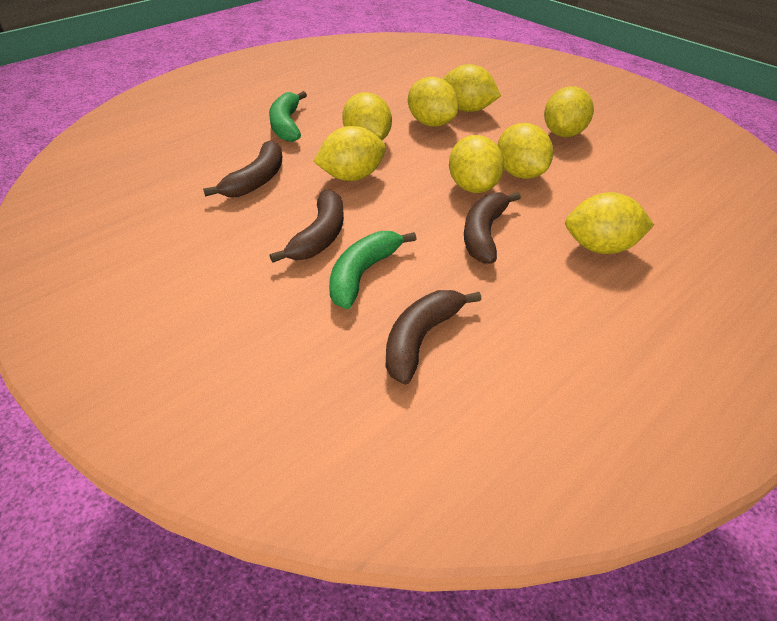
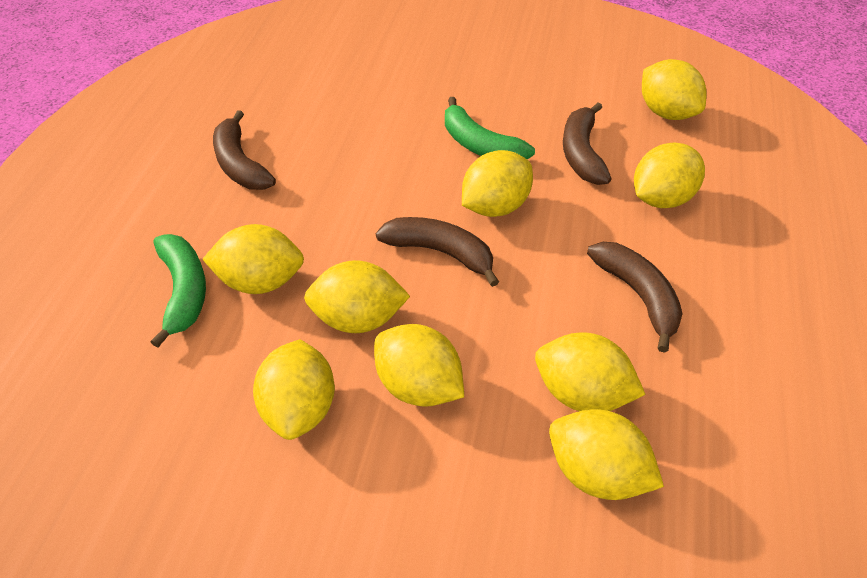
yellow lemon: [313,126,386,181] [342,92,392,140] [408,77,458,127] [443,64,501,112] [449,135,504,193] [498,123,553,179] [544,86,594,137] [565,192,654,254] = 8 -> [202,224,304,294] [253,339,335,440] [304,260,410,333] [374,324,464,407] [462,150,533,217] [535,333,646,411] [549,409,664,500] [634,143,705,208] [642,59,707,120] = 9

